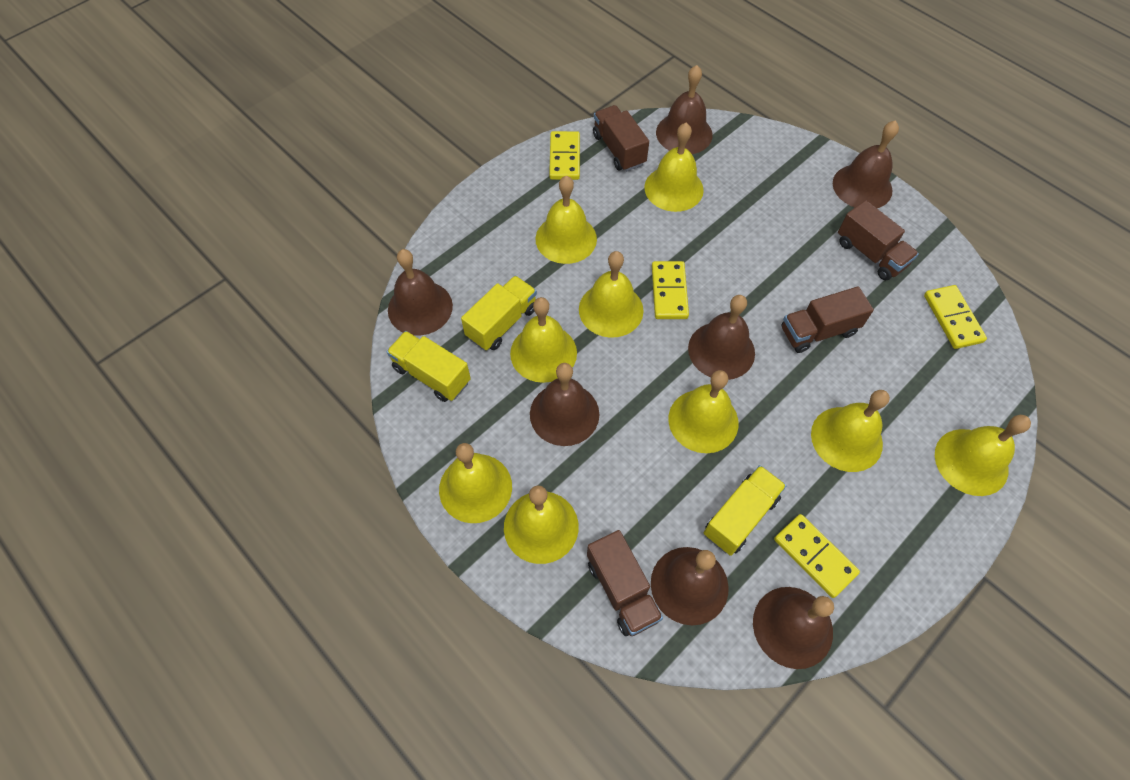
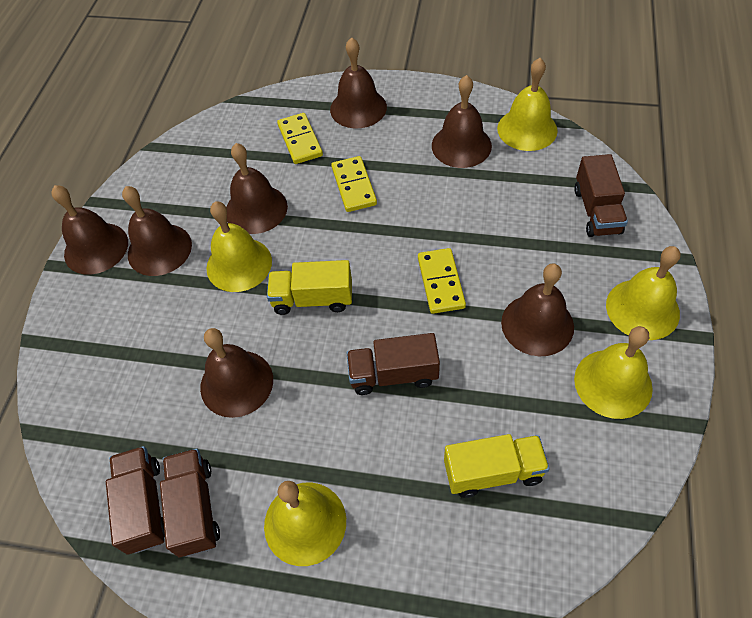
yellow bell: [439,443,512,523] [504,485,579,564] [510,297,577,383] [536,176,597,264] [579,251,644,338] [644,123,704,212] [668,370,738,453] [811,390,890,472] [935,415,1031,496] = 9 -> [206,201,272,292] [264,481,346,566] [497,58,558,151] [574,326,653,419] [606,246,680,340] = 5
yellow domino: [549,131,580,180] [652,261,689,319] [774,514,860,598] [924,285,987,349] = 4 -> [277,113,323,164] [331,156,377,212] [418,248,466,314] = 3
yellow truck: [387,331,471,402] [461,276,537,350] [704,465,786,556] = 3 -> [267,260,352,315] [444,434,550,498] = 2

